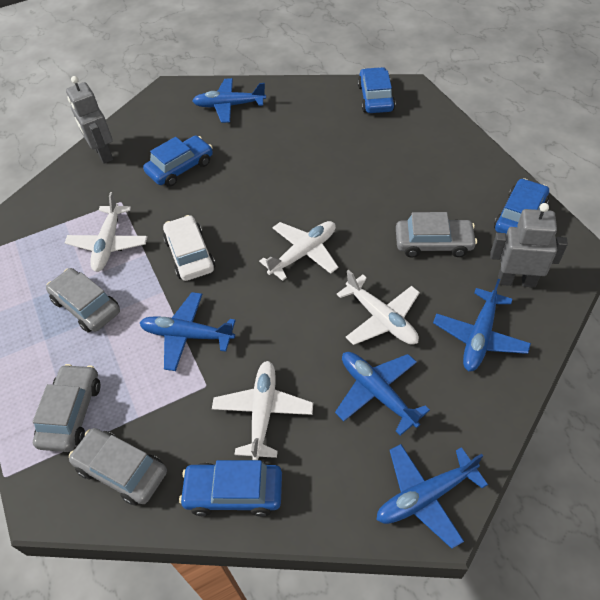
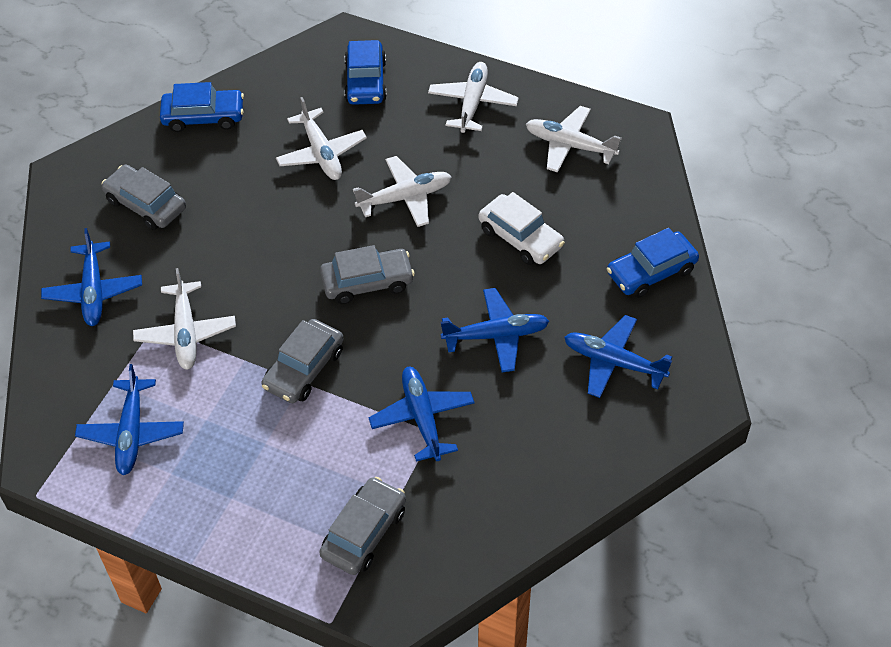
blue car: [143,135,213,187] [179,460,282,517] [358,67,395,113] [494,178,549,234] = 4 -> [160,82,244,132] [344,40,387,105] [607,228,699,298] = 3
grey robot: [66,76,113,164] [490,203,568,288] = 2 -> none = 0
white plane: [65,192,148,272] [212,361,313,460] [259,221,339,281] [337,270,420,345] = 4 -> [133,268,236,370] [276,97,367,180] [353,156,452,227] [428,62,519,133] [526,106,622,173] = 5

